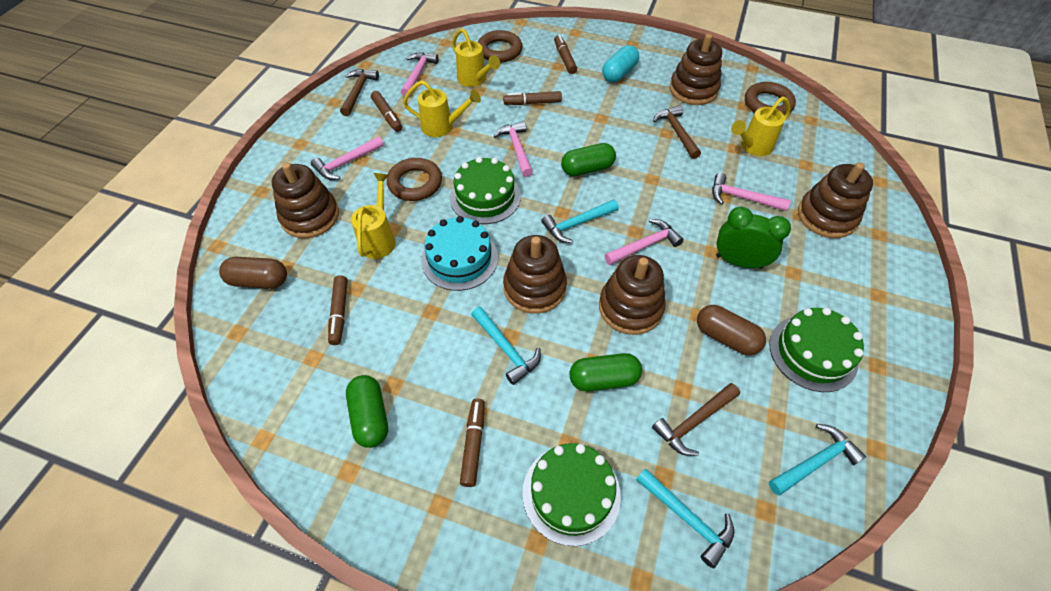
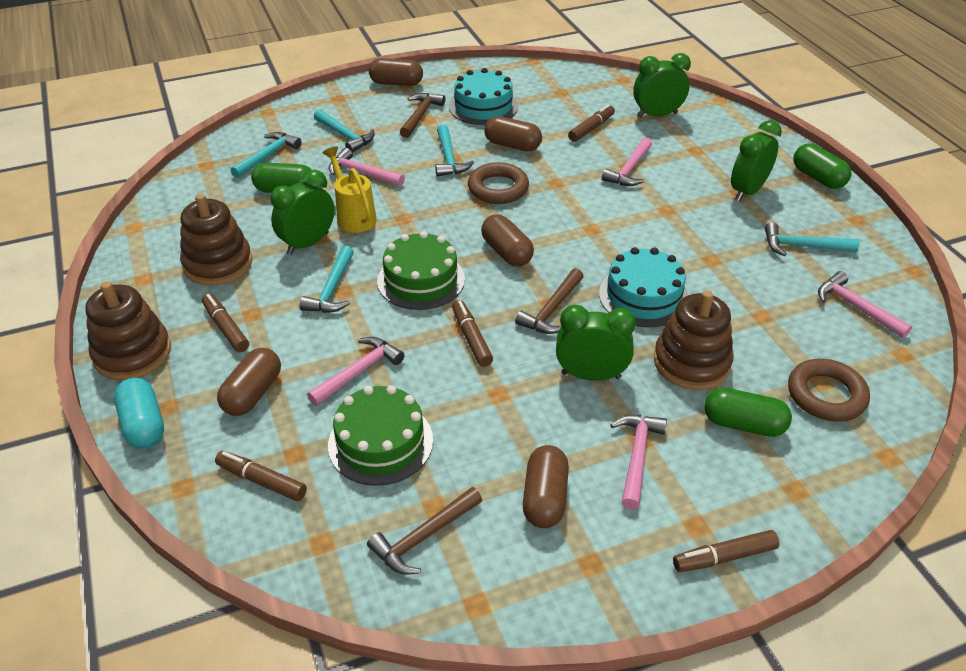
brown capsule: [219,257,287,289] [697,305,766,355] = 2 -> [217,348,281,416] [369,58,423,86] [481,214,534,266] [484,116,542,151] [523,445,569,528] = 5
brown ring: [387,158,442,201] [478,30,522,62] [745,82,796,115] = 3 -> [468,162,529,204] [788,359,870,422] = 2
brown stacking toy: [272,162,339,238] [503,235,567,314] [599,255,666,335] [670,34,722,105] [798,162,873,238] = 5 -> [85,281,171,380] [180,194,252,286] [654,290,733,390] = 3
green cake: [450,157,521,224] [523,443,621,546] [769,308,864,392] = 3 -> [328,385,433,486] [377,231,465,310] = 2
green clock: [716,207,791,269] = 1 -> [271,170,335,254] [556,305,636,381] [633,53,691,118] [731,120,782,201] = 4
turquoise cake: [421,216,498,291] = 1 -> [449,68,518,125] [599,247,688,327] = 2
turquoise hammer: [471,307,541,385] [541,199,619,243] [636,468,734,568] [769,424,866,495] = 4 -> [231,132,302,178] [299,246,354,313] [314,110,374,153] [435,125,474,177] [765,223,859,256] = 5
yellow watering can: [351,173,396,259] [403,80,481,137] [452,28,500,87] [731,97,791,156] = 4 -> [323,146,377,233] = 1

